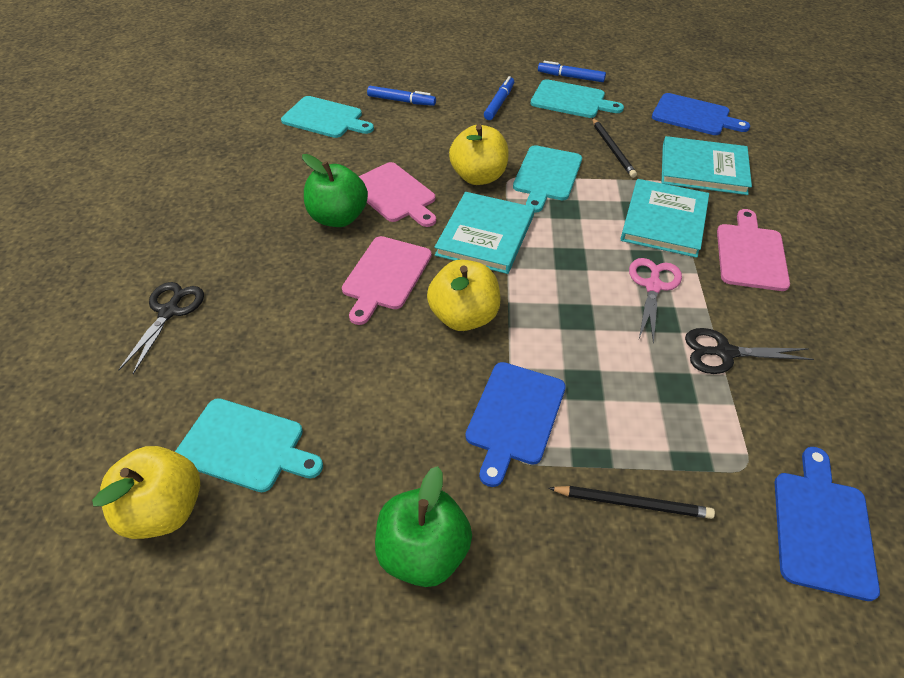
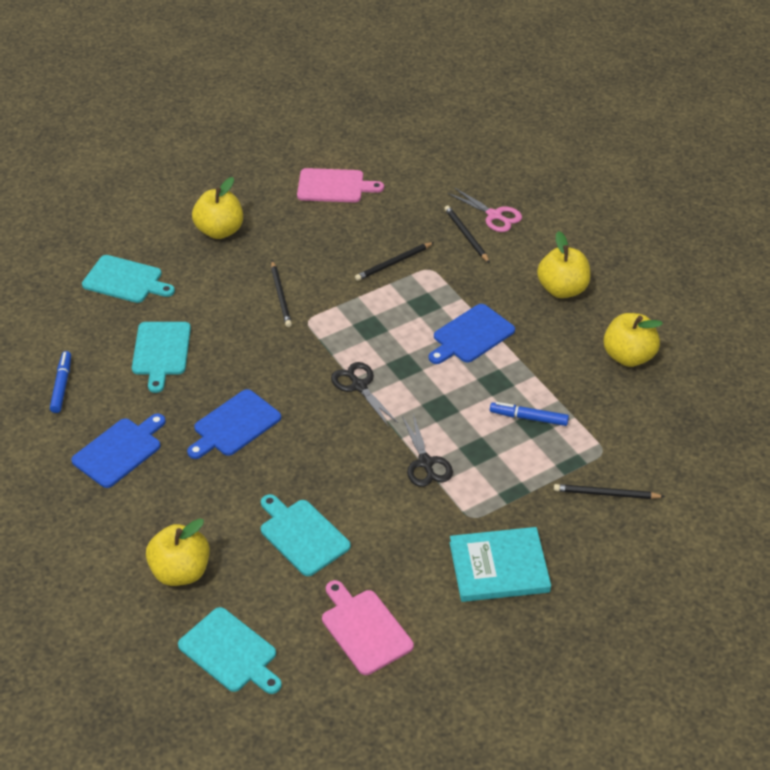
black pencil: [549,486,715,519] [592,118,637,178] = 2 -> [271,261,292,327] [355,242,434,281] [444,206,490,263] [554,484,665,499] = 4
blue marker: [367,86,436,106] [484,76,514,120] [538,61,606,82] = 3 -> [50,351,71,413] [490,402,569,426] = 2
green apple: [302,154,368,227] [375,466,472,587] = 2 -> none = 0
pink cutting board: [342,236,432,325] [359,162,436,227] [717,209,790,291] = 3 -> [297,168,384,203] [322,580,414,675] = 2
turquoise book: [434,192,535,274] [621,179,709,258] [662,136,752,195] = 3 -> [450,527,551,602] = 1
yellow apple: [92,446,200,539] [427,259,501,331] [449,124,509,185] = 3 -> [146,519,210,586] [192,177,243,239] [537,231,590,298] [603,313,663,367] = 4

